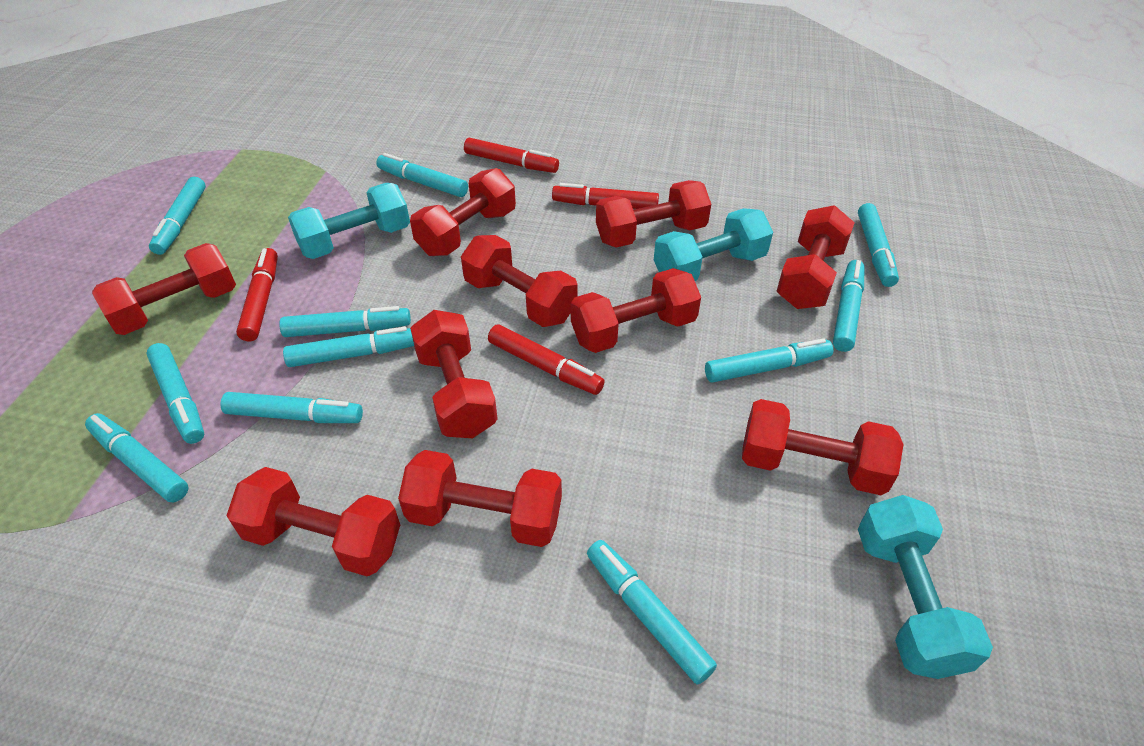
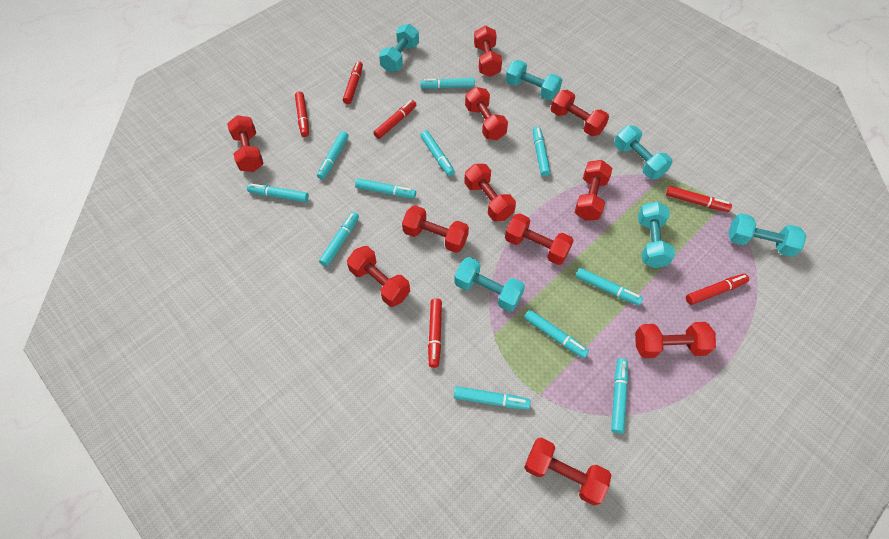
red dumbbell: [92,243,236,335] [226,467,400,576] [398,450,562,547] [410,168,516,256] [410,310,498,438] [461,235,578,327] [571,268,701,353] [596,180,711,248] [742,399,904,495] [777,205,855,309] = 10 -> [227,115,264,172] [347,246,410,307] [402,205,469,253] [464,164,516,221] [465,87,508,140] [474,26,502,77] [505,213,574,265] [524,438,611,505] [551,90,609,136] [575,160,612,221] [635,322,716,358] = 11
red marker: [236,248,278,342] [464,138,559,173] [488,324,605,395] [552,183,659,209] = 4 -> [295,92,309,137] [343,61,363,104] [373,100,416,139] [428,298,442,368] [666,186,732,212] [686,274,749,305] = 6
turquoise dumbbell: [288,183,410,259] [654,208,773,281] [858,495,993,679] = 3 -> [379,24,419,72] [454,257,525,312] [506,60,562,100] [614,126,673,179] [638,201,675,268] [728,213,807,257] = 6

